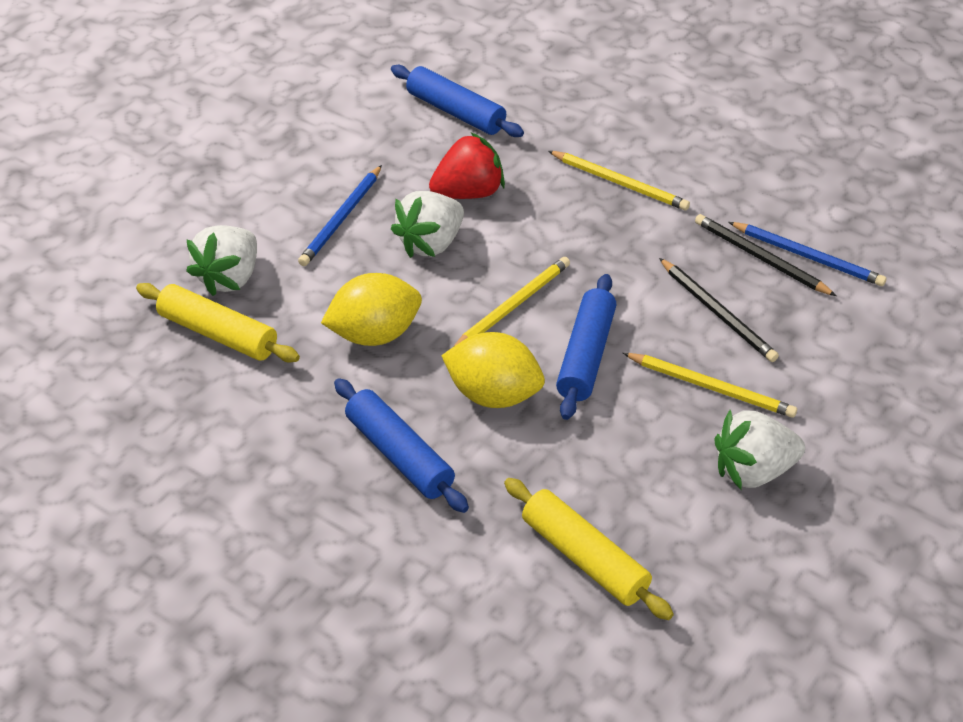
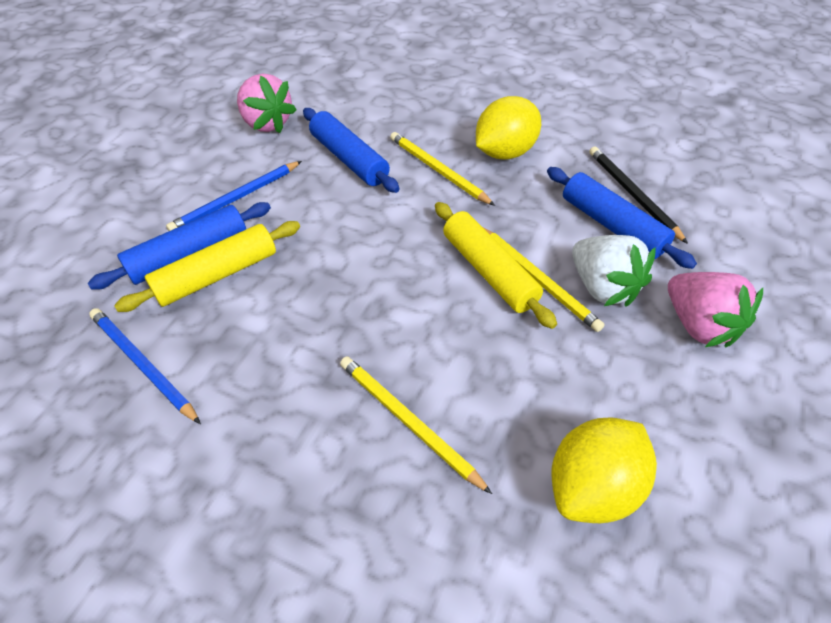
black pencil: [659,258,779,362] [695,214,836,296] = 2 -> [589,147,688,244] = 1
pink strawberry: none = 0 -> [237,73,297,133] [668,272,763,348] = 2
red strawberry: [429,132,505,199] = 1 -> none = 0
white strawberry: [186,225,257,296] [391,191,464,258] [715,410,805,490] = 3 -> [572,235,656,307] = 1

